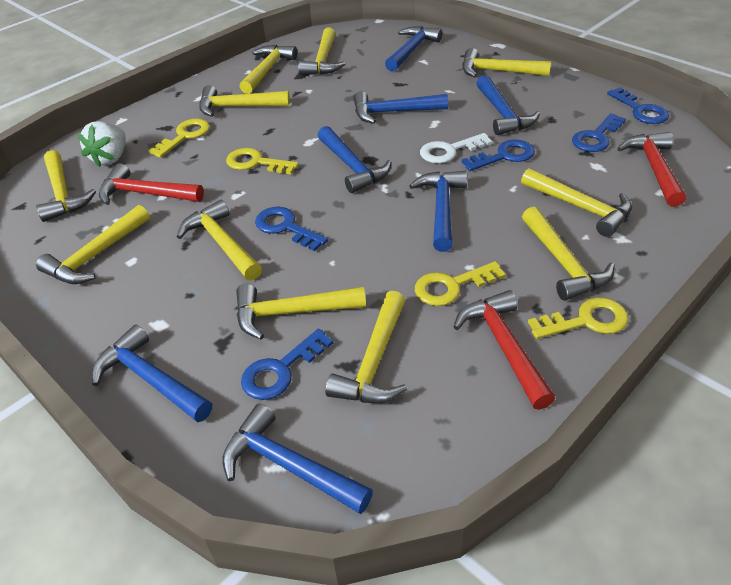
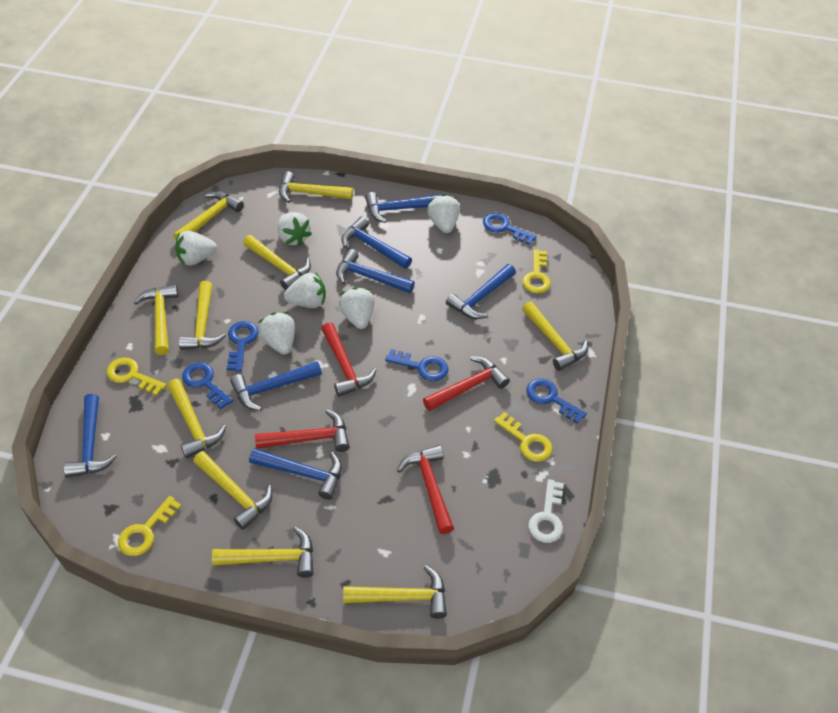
red hammer: [99,163,204,205] [453,290,555,410] [617,132,686,207] = 3 -> [255,410,350,452] [321,322,376,397] [397,445,454,534] [423,356,510,411] = 4
white strawberry: [77,121,126,167] = 1 -> [175,231,217,266] [258,312,295,355] [278,212,312,246] [284,272,326,308] [339,287,375,329] [427,194,460,233] = 6
yellow hammer: [36,150,96,222] [36,205,150,284] [177,200,262,280] [199,85,290,117] [236,284,366,340] [239,45,297,94] [298,28,345,75] [325,291,407,403] [462,48,551,77] [521,168,632,237] [522,207,615,301] = 11 -> [133,284,178,355] [167,379,226,459] [174,191,244,239] [179,281,226,350] [193,451,272,530] [212,527,314,578] [243,235,311,290] [279,171,353,203] [343,565,447,619] [522,301,588,371] = 10

